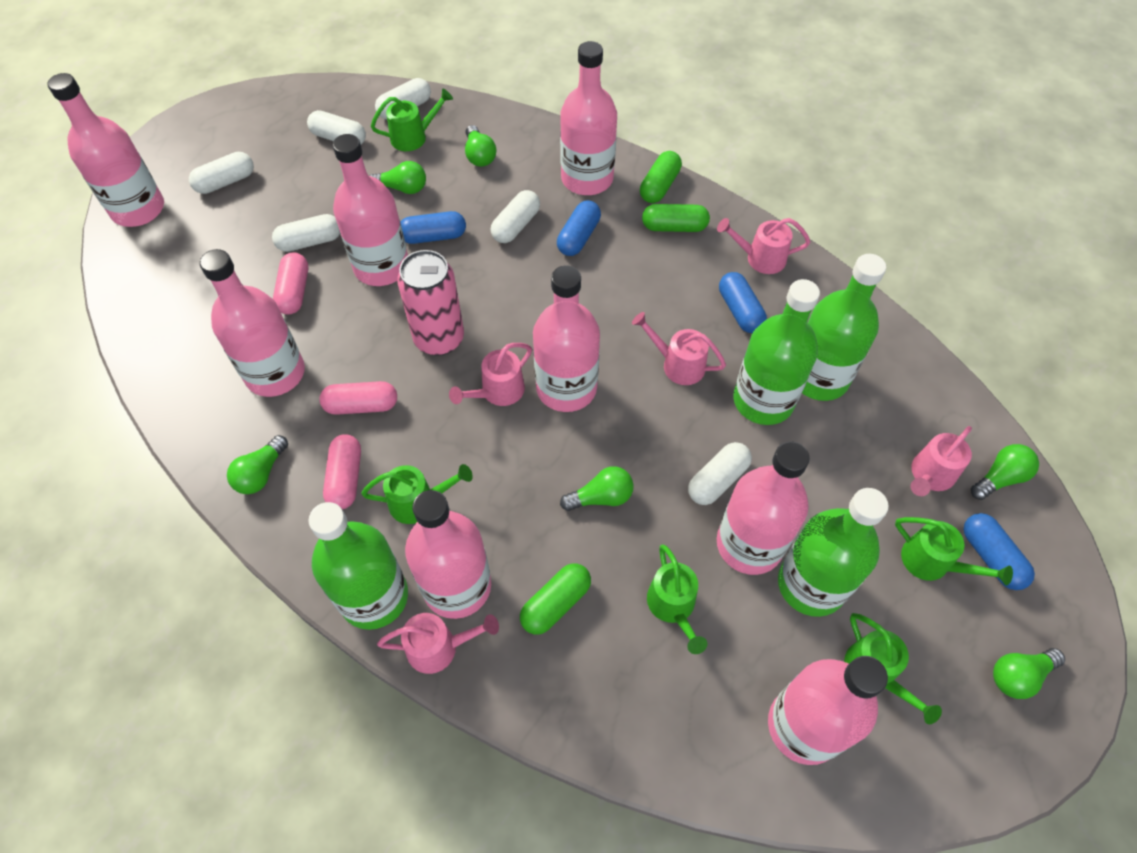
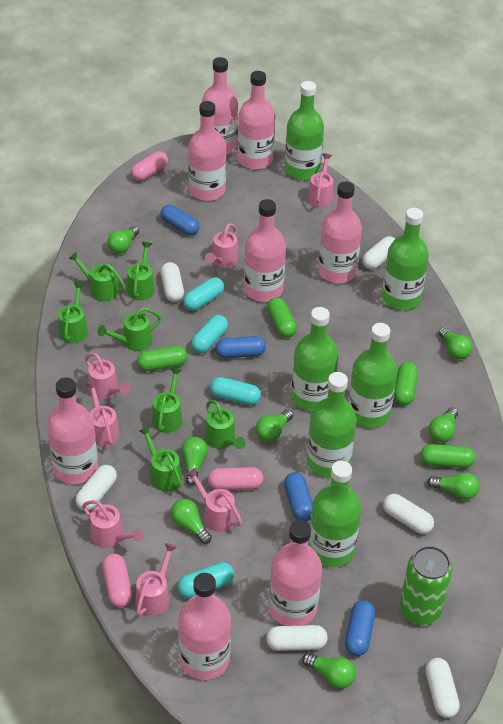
green bottle: [308,502,408,630] [733,279,820,425] [778,488,889,617] [802,254,886,401] = 4 -> [285,81,324,180] [291,307,339,412] [306,372,357,478] [308,460,361,567] [348,323,397,428] [382,208,429,310] = 6
green can: none = 0 -> [400,546,452,625] = 1
green capsule: [520,563,591,635] [640,151,682,203] [642,204,710,232] = 3 -> [137,346,188,371] [267,297,297,338] [394,362,418,405] [420,444,475,468] = 4
green light bulb: [227,435,288,494] [369,161,426,194] [465,125,496,167] [560,466,634,511] [971,444,1039,500] [993,648,1065,699] = 6 -> [108,226,139,254] [171,499,212,544] [181,437,208,486] [256,409,293,442] [302,653,356,689] [427,472,479,500] [429,407,458,443] [439,327,472,360] = 8
green watering can: [361,464,473,524] [371,88,453,151] [647,544,707,654] [844,613,942,724] [895,517,1013,585] = 5 -> [58,282,88,343] [69,252,125,302] [98,308,161,351] [127,242,155,300] [139,426,182,491] [152,368,182,433] [205,400,245,449] = 7
pink can: [397,250,464,356] = 1 -> none = 0
pink watering can: [377,613,499,674] [449,343,532,406] [632,312,726,385] [717,218,810,274] [911,426,972,496] = 5 -> [82,500,144,548] [85,353,130,399] [86,382,120,447] [136,543,177,616] [186,468,242,532] [205,223,238,268] [307,153,333,207] = 7
turquoise capsule: none = 0 -> [178,562,234,598] [183,277,224,311] [191,315,228,353] [210,377,261,405] = 4

